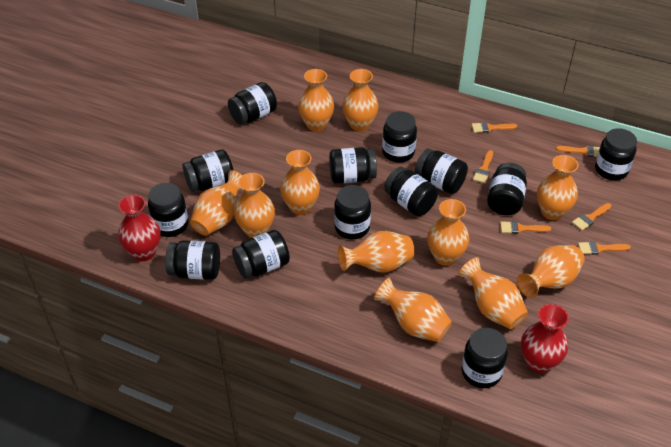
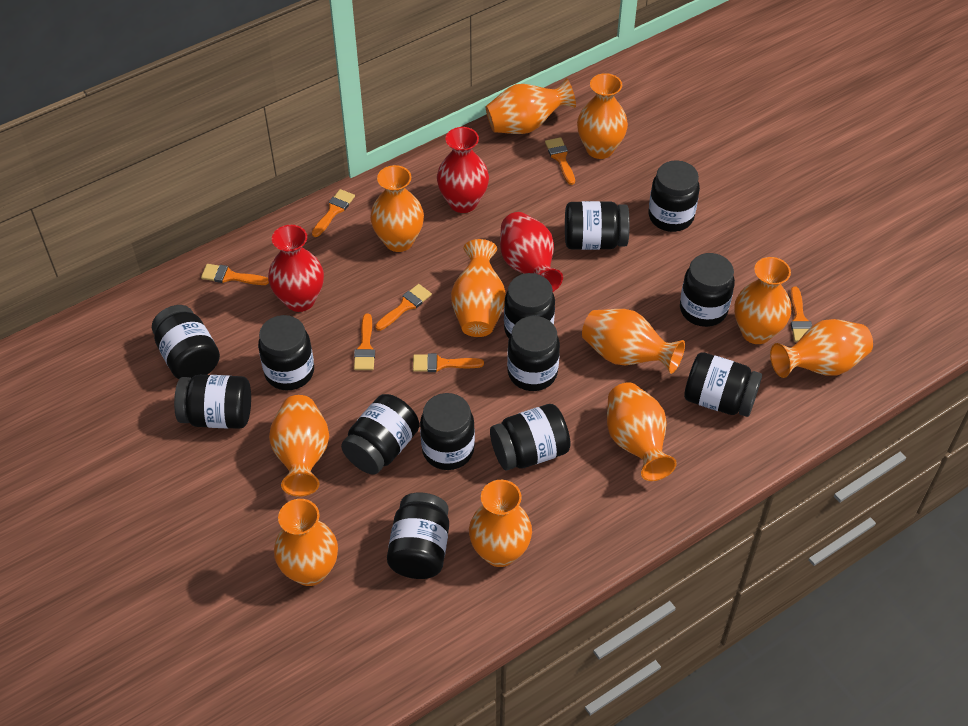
orange brush: [472,122,517,133] [473,150,493,183] [500,221,551,234] [556,145,600,157] [572,203,612,231] [578,241,631,255] = 6 -> [201,264,269,285] [312,189,355,237] [354,314,375,370] [375,284,432,331] [413,353,484,372] [545,137,575,185] [790,287,812,342] = 7
red vase: [118,195,161,261] [521,304,569,373] = 2 -> [268,225,324,312] [437,127,489,213] [500,212,563,292] = 3

